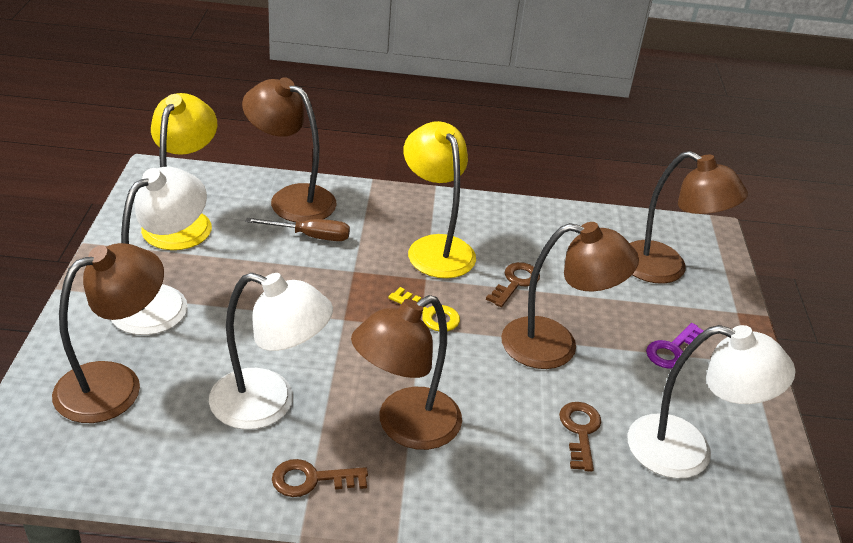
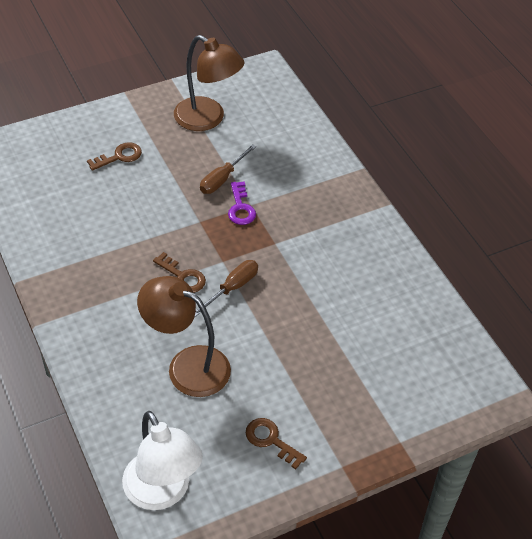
brown lamp: [52,243,164,423] [242,77,337,222] [351,295,462,450] [501,222,639,369] [630,151,748,283] = 5 -> [137,276,231,397] [174,35,245,131] = 2
brown screwdriver: [245,218,350,241] = 1 -> [195,260,258,317] [200,144,256,194] = 2
white lamp: [111,167,207,335] [209,273,333,430] [628,325,795,479] = 3 -> [122,411,203,510] = 1
yellow key: [388,287,460,331] = 1 -> none = 0
yellow lamp: [141,93,217,250] [403,121,476,278] = 2 -> none = 0

